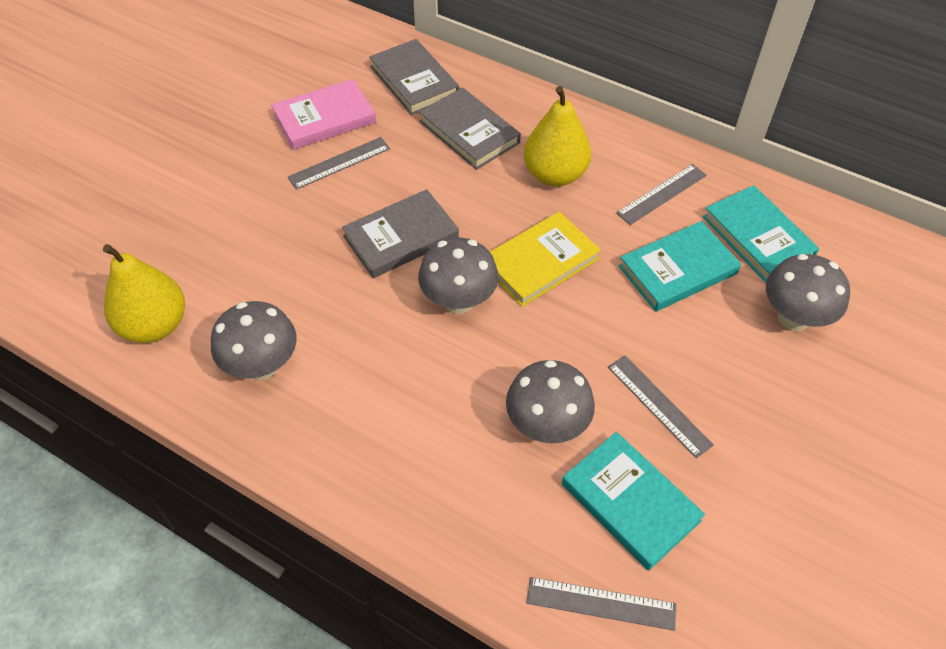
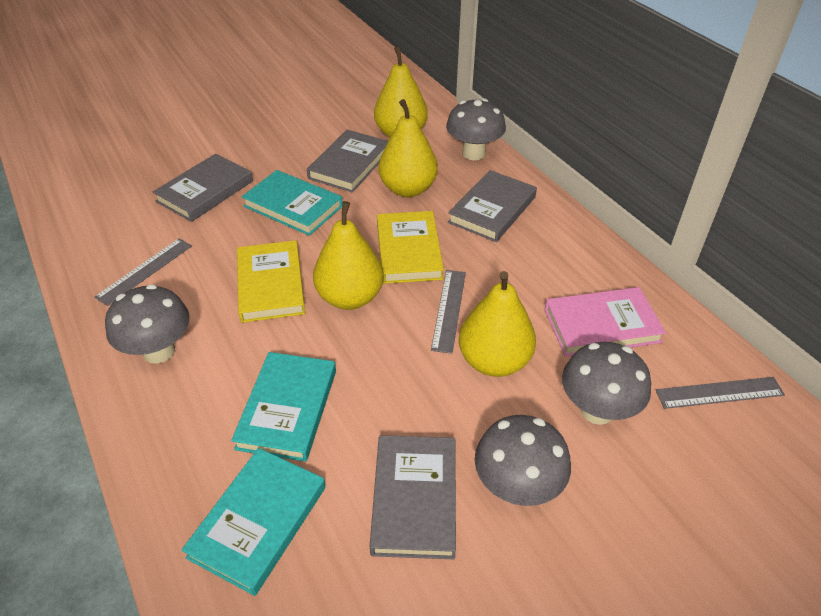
grey book: [342,189,459,278] [369,39,459,115] [419,87,521,170] = 3 -> [153,154,253,222] [307,130,388,193] [370,435,456,559] [448,170,537,242] = 4
grey ruler: [288,137,390,190] [526,577,676,631] [608,356,714,458] [616,164,707,225] = 4 -> [94,238,192,306] [431,270,466,354] [656,377,785,409] = 3
yellow book: [490,212,601,307] = 1 -> [237,240,305,323] [377,211,444,284] = 2
yellow pear: [103,244,185,343] [524,86,591,187] = 2 -> [313,201,384,310] [374,46,428,137] [379,99,438,197] [459,271,536,377] = 4

